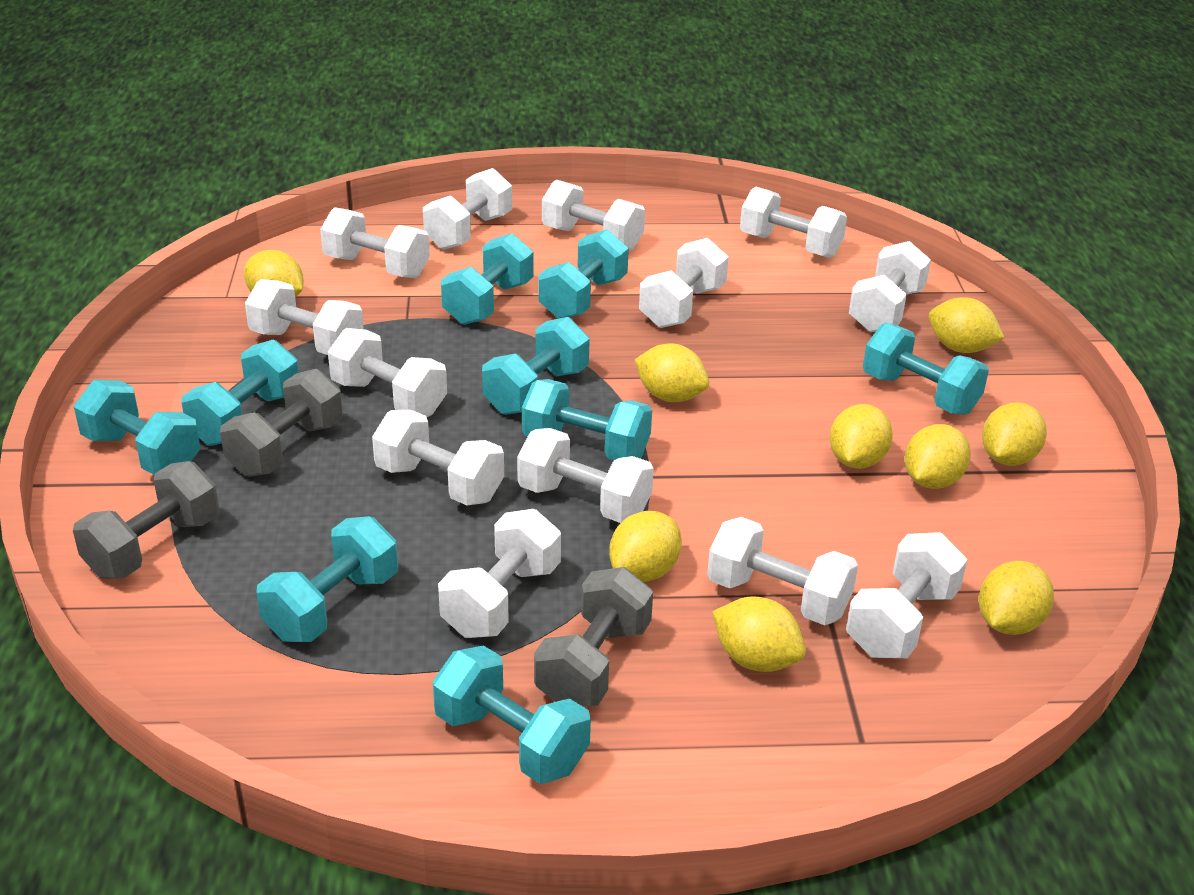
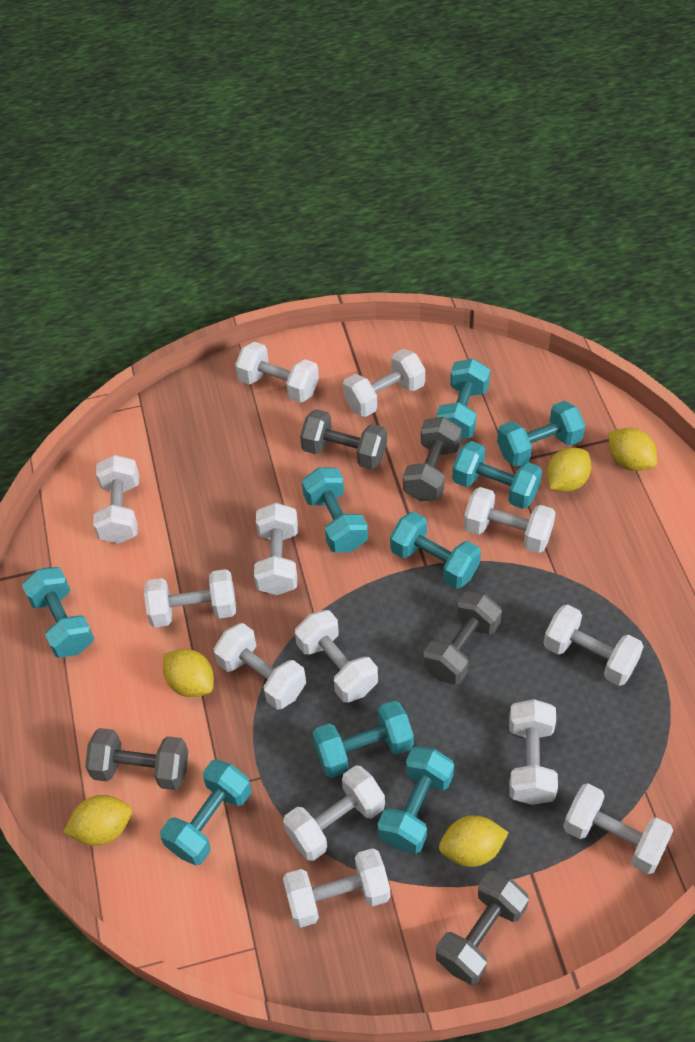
grey dumbbell: [73,461,219,579] [220,369,343,477] [534,567,653,707] = 3 -> [85,728,189,790] [300,409,387,470] [403,417,462,502] [423,591,502,685] [436,871,529,985] = 5
yellow lemon: [244,250,304,297] [609,511,682,582] [635,343,709,402] [713,596,806,672] [830,404,893,469] [905,424,971,489] [929,297,1005,353] [979,561,1054,635] [982,402,1047,466] = 9 -> [63,795,132,846] [163,649,214,697] [439,815,509,867] [547,447,591,492] [608,428,657,471] = 5

